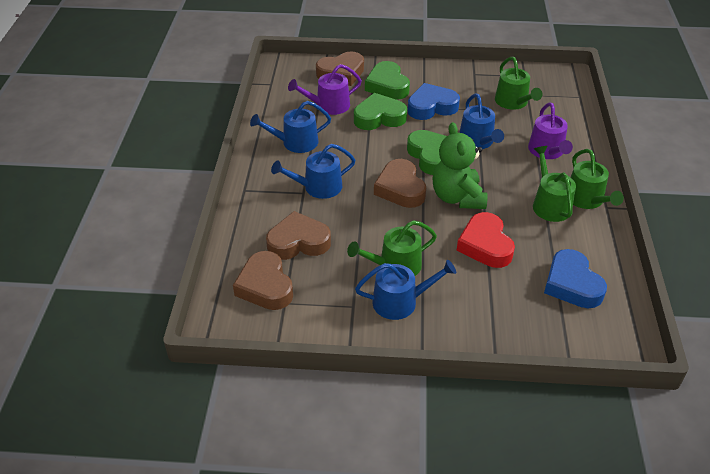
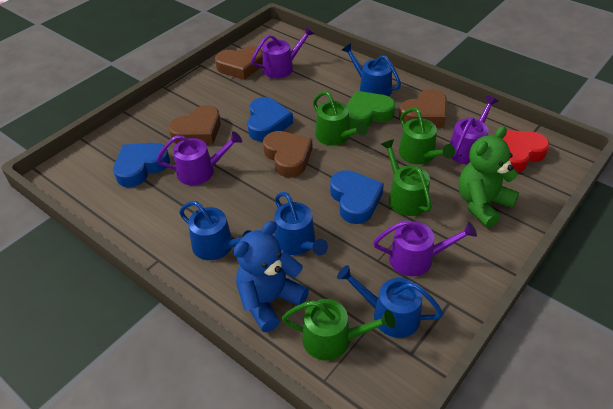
blue heart: [407,83,460,120] [544,249,607,308] = 2 -> [113,143,170,187] [247,97,293,141] [330,170,384,224] = 3
blue teddy bear: none = 0 -> [233,221,309,332] = 1
green heart: [354,93,407,130] [365,61,410,100] [407,130,447,175] = 3 -> [346,91,395,129] = 1
purple watering can: [288,64,362,115] [528,102,573,159] = 2 -> [157,131,242,185] [251,27,314,78] [373,220,477,276] [450,96,498,165] = 4

